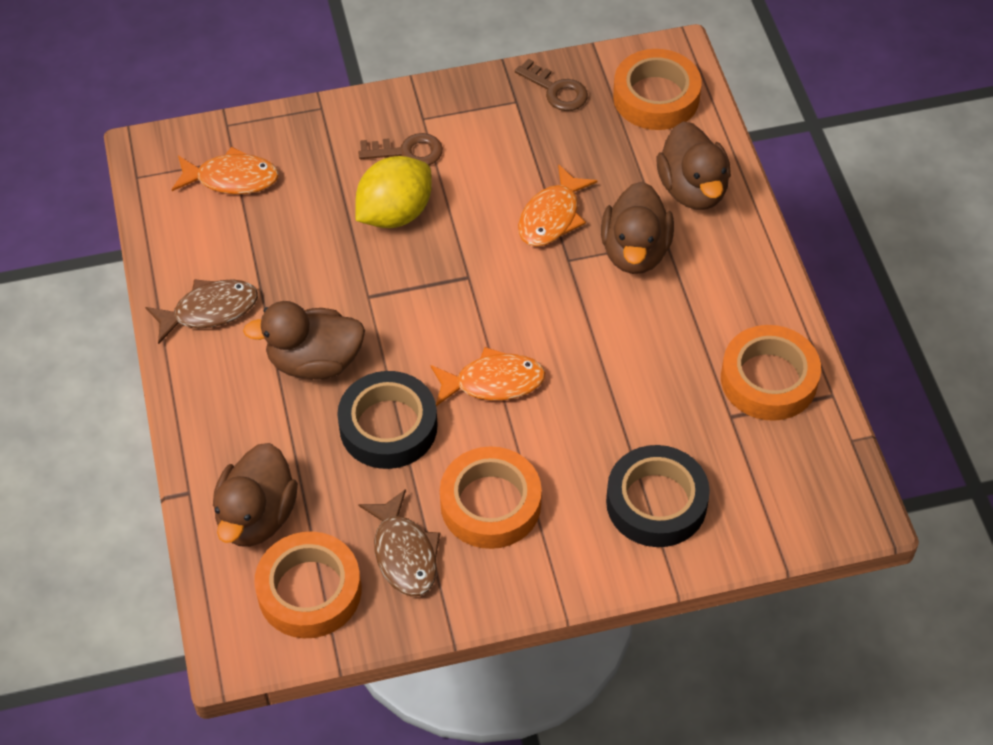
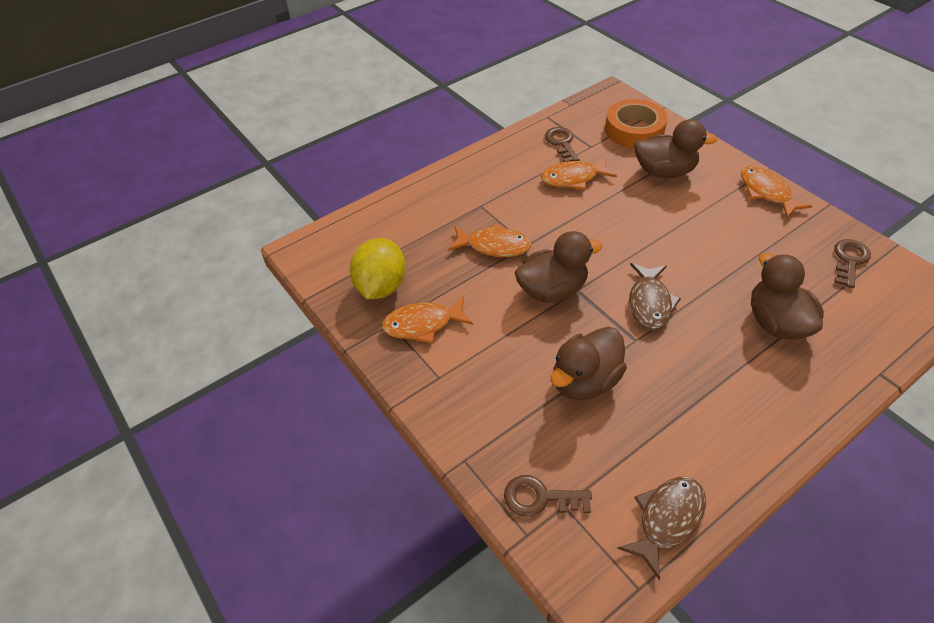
black tape: [337,371,438,469] [606,445,710,547] = 2 -> none = 0
brown key: [359,133,443,165] [515,59,588,111] = 2 -> [504,475,592,517] [545,127,579,162] [834,239,871,288] = 3
orange fish: [172,147,279,194] [431,347,546,406] [518,164,598,247] = 3 -> [382,296,473,343] [448,223,531,257] [541,157,617,190] [741,166,812,218] = 4
orange tape: [255,531,361,638] [440,446,542,549] [613,49,702,130] [721,325,821,421] = 4 -> [605,99,667,148] = 1

